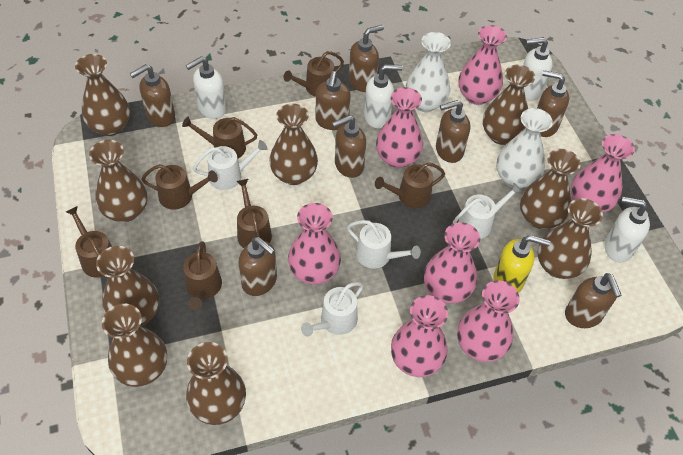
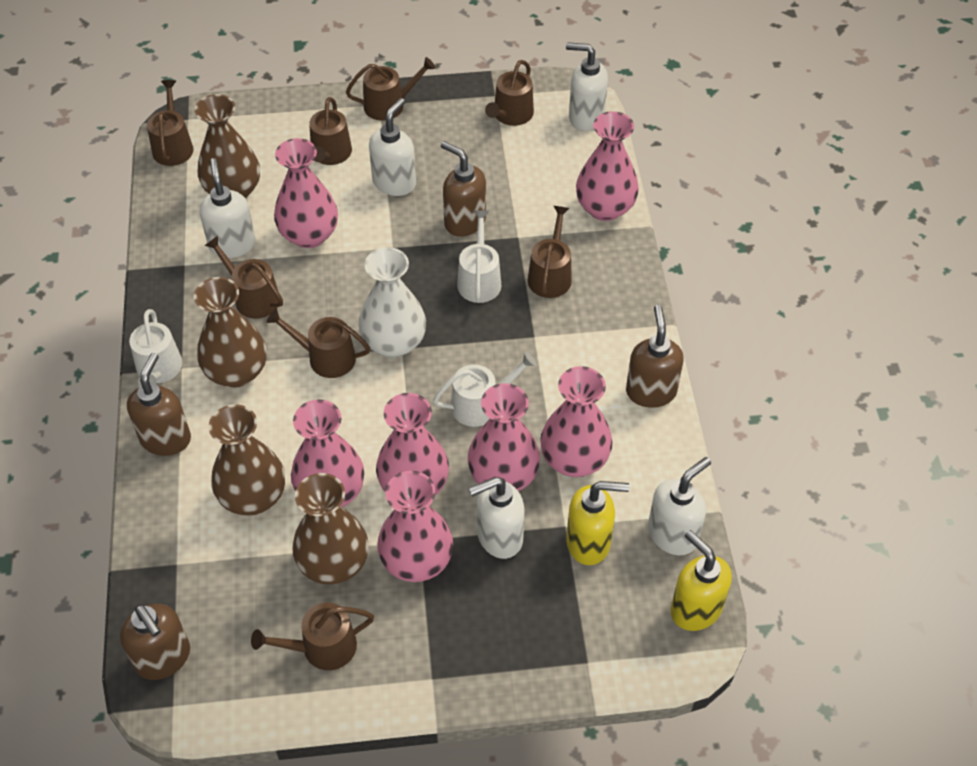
brown soap dispenser: [130,64,175,127] [238,237,277,296] [316,71,351,130] [332,115,366,178] [349,25,384,92] [436,100,470,163] [537,70,569,137] [565,273,622,328] = 8 -> [120,604,190,680] [127,353,191,456] [441,141,486,237] [626,305,684,408] = 4
brown vase: [75,54,130,136] [89,140,148,222] [96,246,159,326] [102,304,167,387] [186,342,246,425] [269,104,318,185] [483,65,535,145] [520,149,581,229] [538,198,603,279] = 9 -> [194,94,260,198] [194,277,266,387] [209,404,285,516] [292,473,368,584] = 4
brown watering can: [66,206,112,278] [141,164,218,209] [182,117,257,158] [183,241,222,310] [236,179,272,248] [284,51,344,97] [375,162,445,208] = 7 -> [147,80,193,166] [205,236,283,319] [251,602,374,670] [267,309,370,378] [309,97,352,165] [346,57,435,121] [485,60,534,126] [528,206,572,298] = 8
white soap dispenser: [186,56,226,119] [364,64,403,128] [523,37,553,100] [605,197,650,262] = 4 -> [200,158,256,258] [369,98,416,196] [469,477,525,559] [566,42,608,131] [648,457,711,556] = 5
white vase: [406,32,451,112] [496,108,553,188] = 2 -> [359,247,426,358] = 1
white watering can: [193,140,268,190] [301,282,364,336] [347,220,421,268] [453,183,522,239] = 4 -> [129,309,183,386] [433,352,537,427] [457,210,501,303] = 3
yellow soap dispenser: [493,235,551,293] = 1 -> [566,481,629,565] [670,530,732,631] = 2

